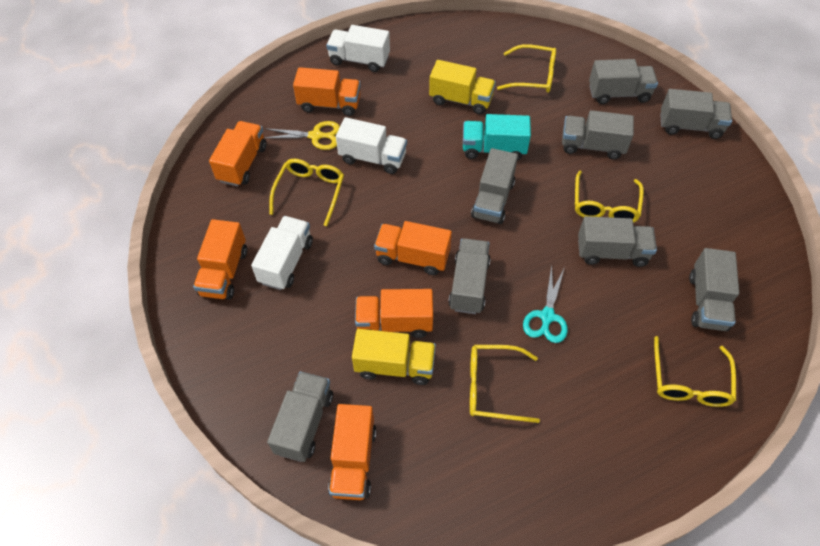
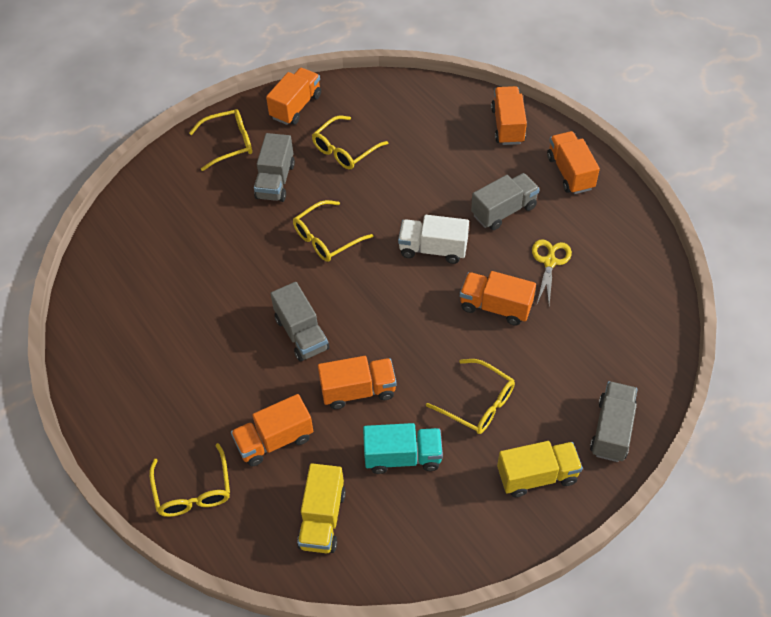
grey truck: [267,371,333,462] [448,238,491,314] [471,148,518,224] [562,110,634,160] [578,216,657,267] [589,59,658,104] [660,89,732,139] [689,248,739,331] = 8 -> [254,133,295,202] [270,282,329,361] [471,173,540,230] [590,381,638,462] = 4
turquoise scissors: [523,265,568,343] = 1 -> none = 0
white truck: [251,216,313,290] [326,25,390,72] [336,117,407,174] = 3 -> [398,215,469,264] = 1

